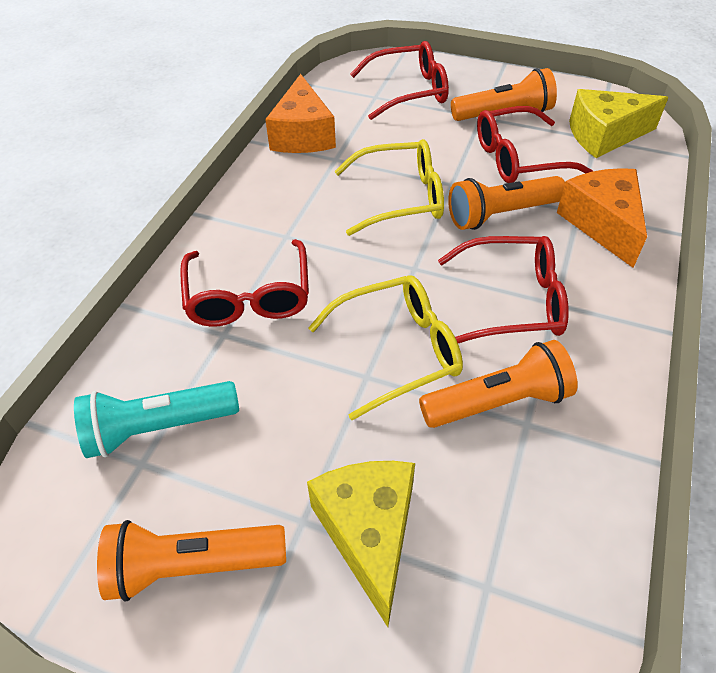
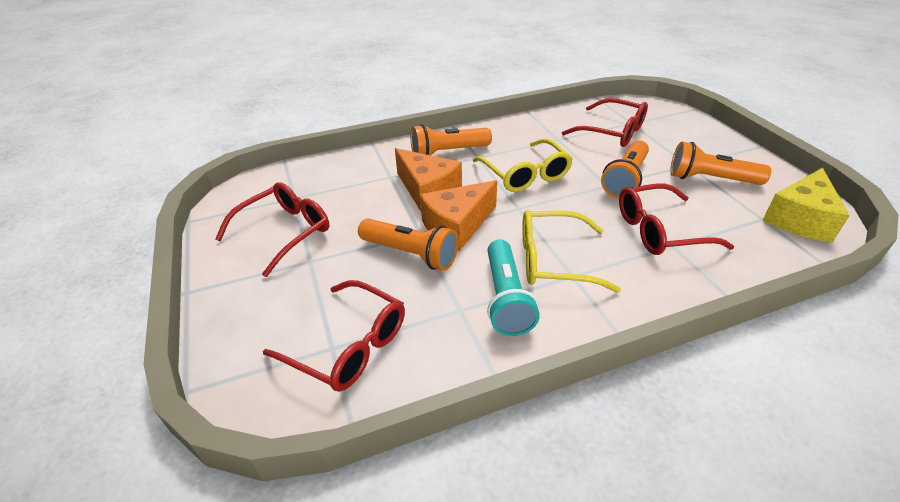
yellow cheese: [307,461,415,627] [569,89,668,158] = 2 -> [763,168,850,242] = 1

